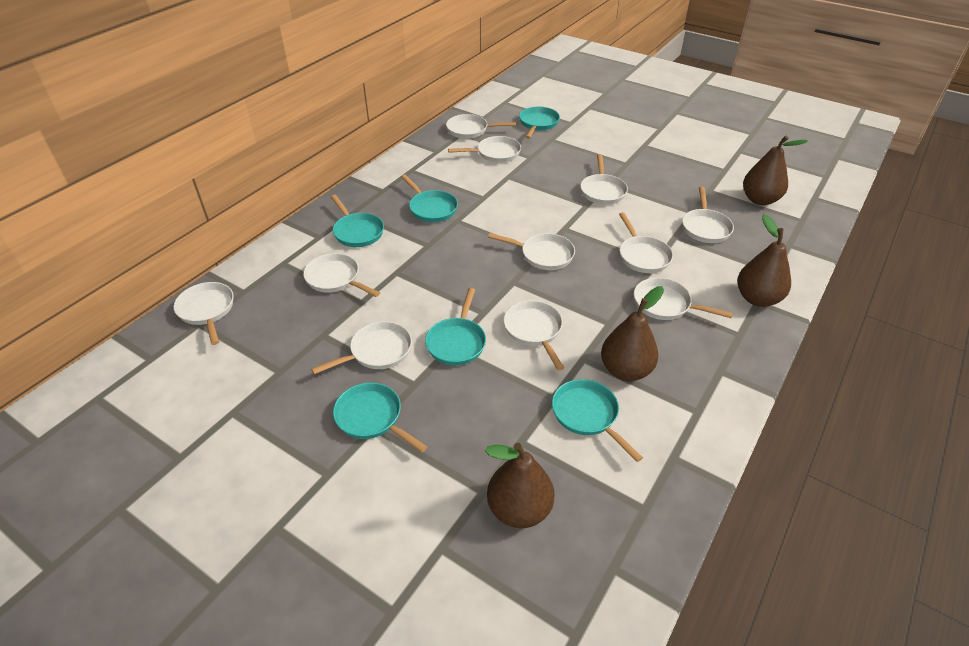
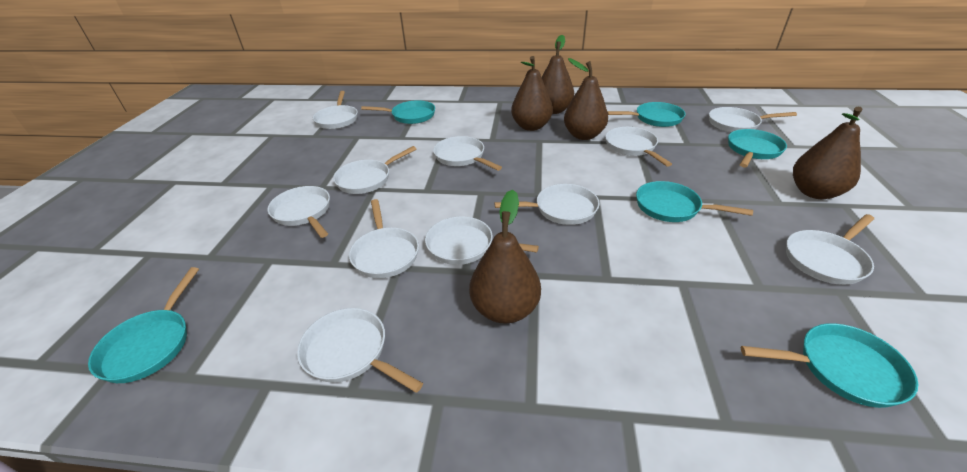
brown pear: [485,443,555,528] [601,286,664,381] [737,215,791,307] [743,135,808,205] = 4 -> [469,190,541,324] [511,56,553,131] [541,35,574,114] [564,58,608,140] [793,107,862,199] = 5

